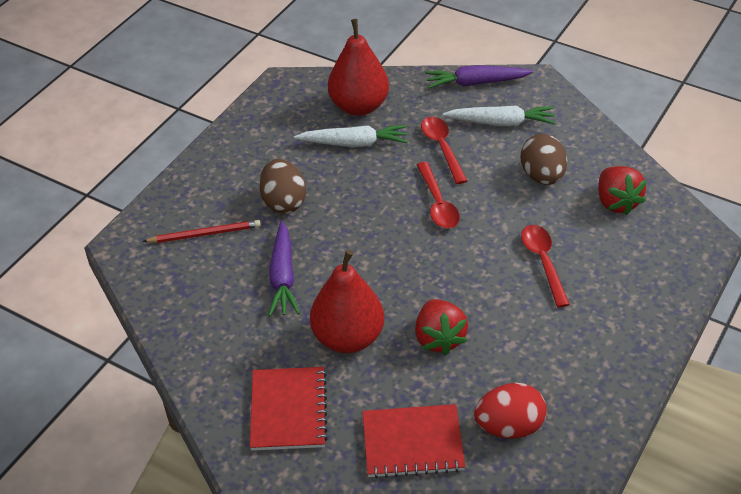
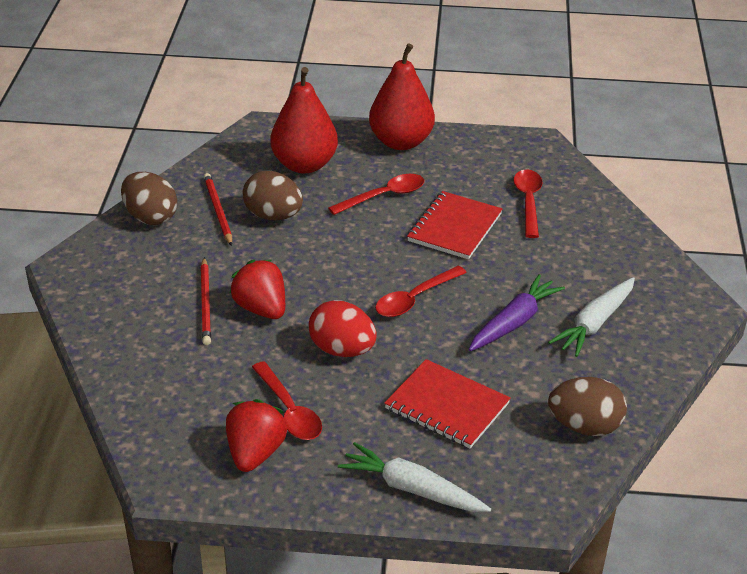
brown egg: [259,159,306,214] [521,134,567,185] = 2 -> [121,172,177,225] [242,171,303,221] [548,377,627,436] = 3
purple carrot: [269,220,300,316] [425,65,534,88] = 2 -> [469,274,565,351] = 1
red pencil: [142,220,261,243] = 1 -> [201,257,211,345] [204,173,232,246] = 2
red spoon: [417,162,460,228] [421,117,467,184] [521,225,570,308] = 3 -> [252,361,322,440] [328,174,424,215] [375,266,467,317] [513,169,542,238] = 4

